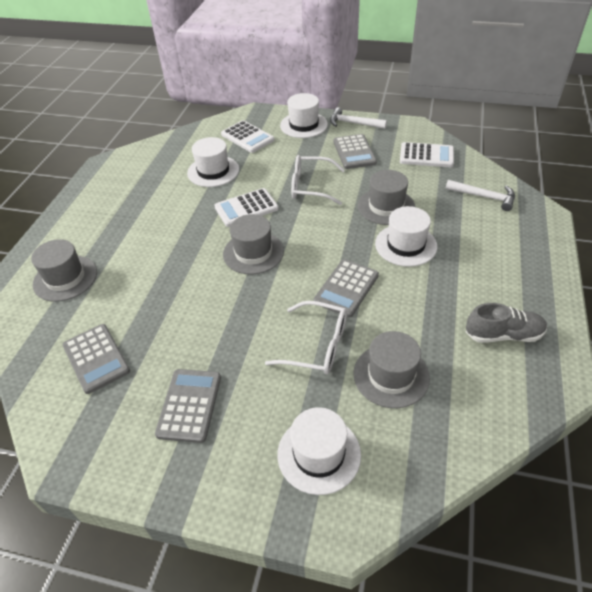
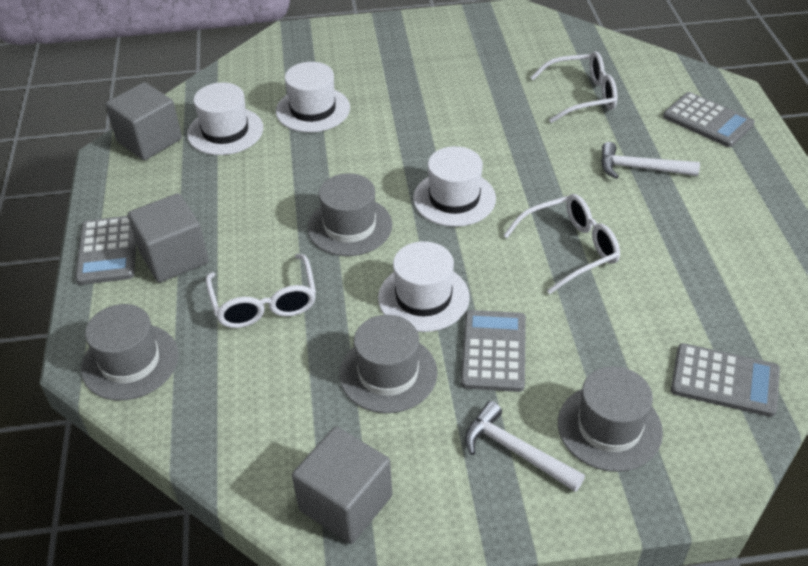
grey cube: none = 0 -> [105,82,182,160] [128,193,209,283] [292,427,392,544] = 3
grey shoe: [466,303,547,343] = 1 -> none = 0
white calculator: [214,188,279,227] [221,120,274,153] [400,142,454,167] = 3 -> none = 0
white glasses: [265,301,347,375] [291,155,345,205] = 2 -> [206,254,316,328] [503,194,620,294] [530,51,617,123] = 3

